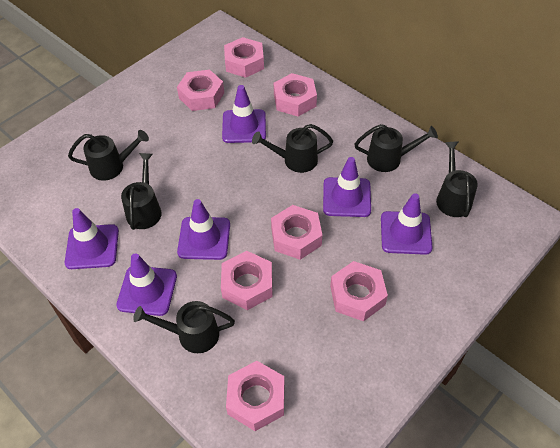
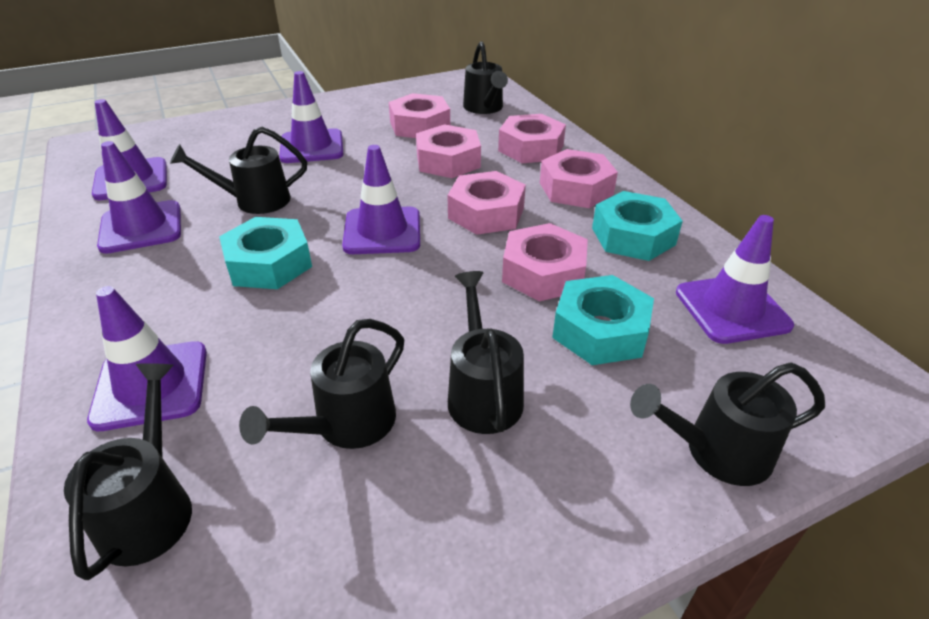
pink nut: [177,70,224,111] [221,251,272,310] [224,37,264,78] [226,361,284,431] [271,205,322,260] [274,73,317,117] [330,261,388,321] = 7 -> [389,93,450,138] [416,124,481,178] [448,171,526,235] [498,114,566,163] [502,223,588,301] [540,149,618,208] = 6
turquoise nut: none = 0 -> [219,217,312,289] [552,275,654,365] [592,191,683,261] = 3

